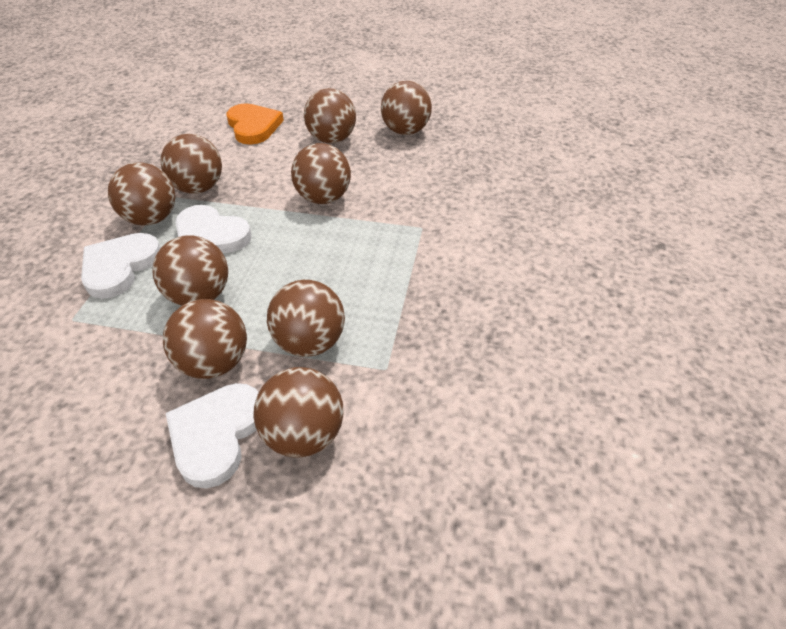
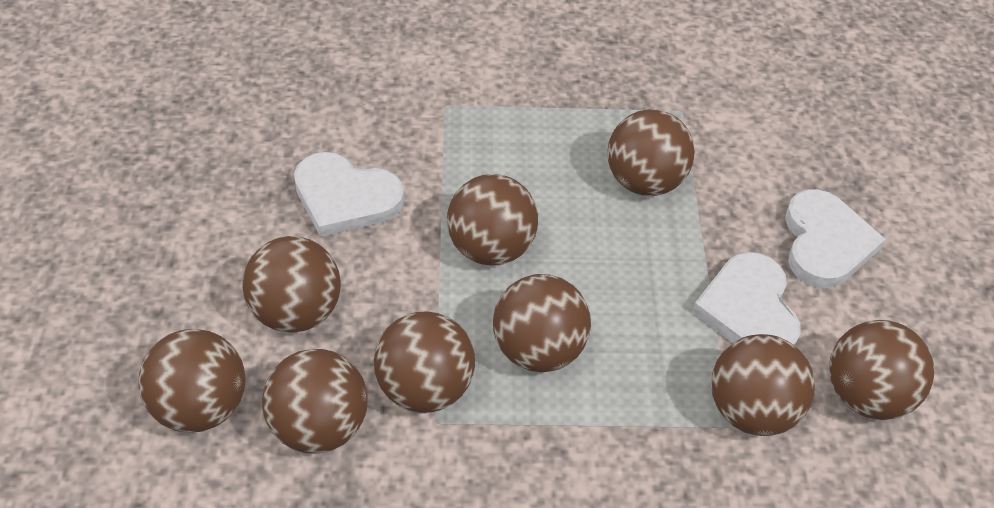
orange heart: [227,103,284,145] = 1 -> none = 0

